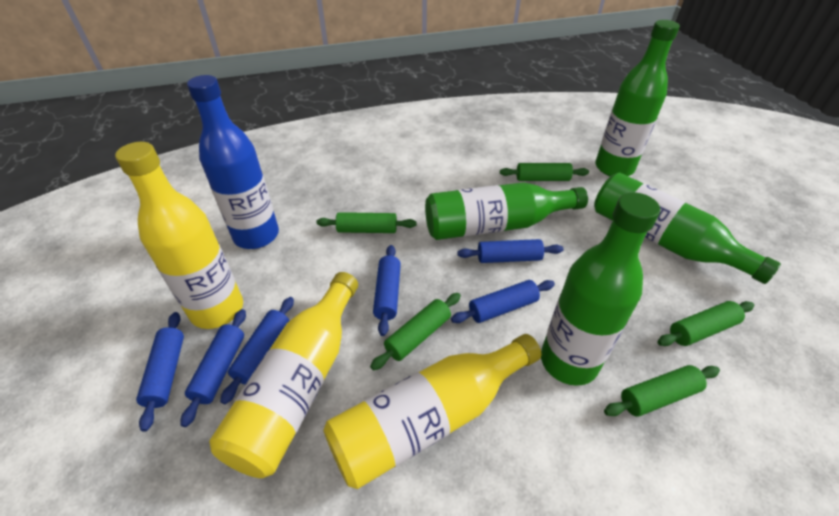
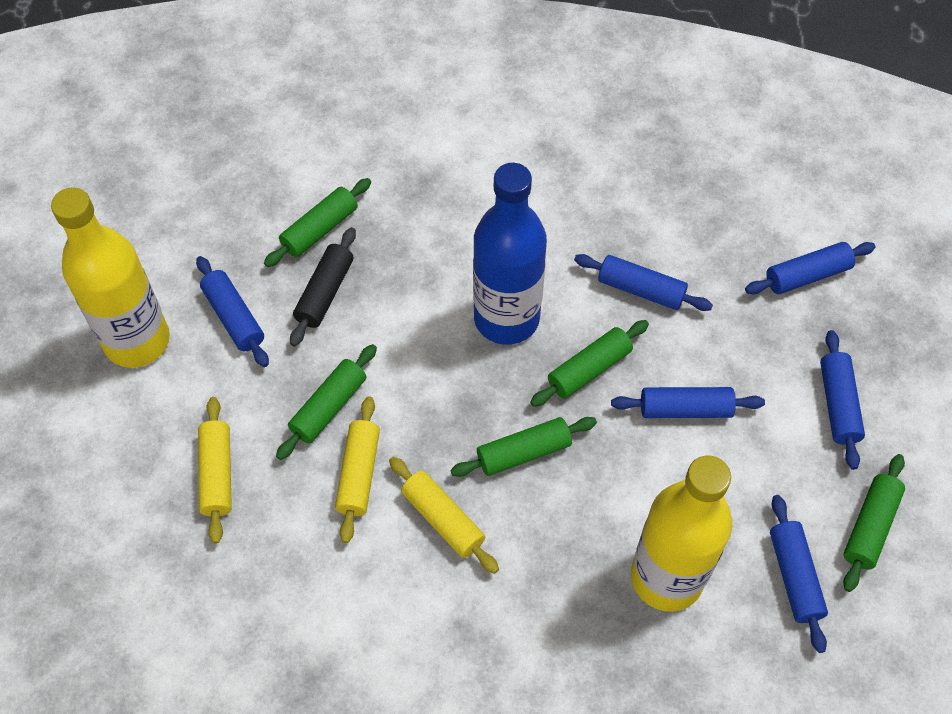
black rolling pin: none = 0 -> [290,227,356,346] = 1
green bottle: [425,182,588,240] [541,192,660,386] [594,173,781,284] [595,20,680,176] = 4 -> none = 0
yellow bottle: [115,142,243,329] [209,272,358,478] [323,334,541,489] = 3 -> [51,187,170,368] [631,456,732,612] = 2
yellow rolling pin: none = 0 -> [198,397,232,544] [335,396,380,543] [389,457,499,574] = 3

